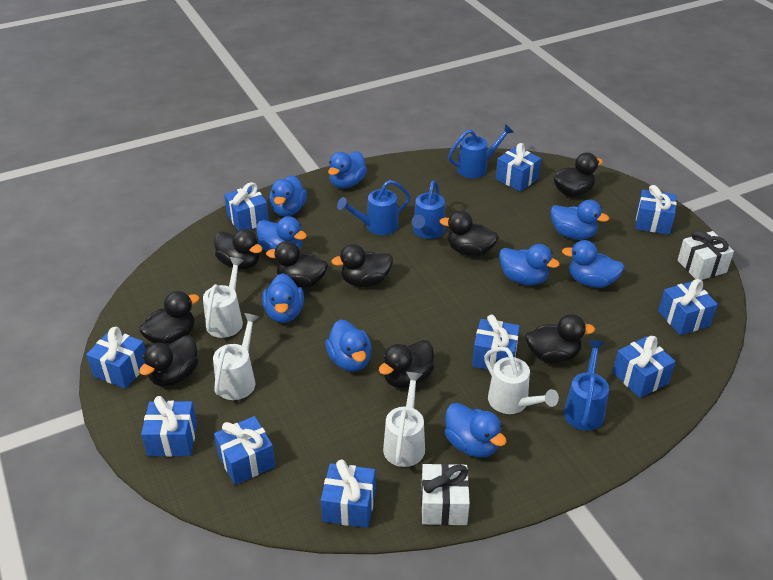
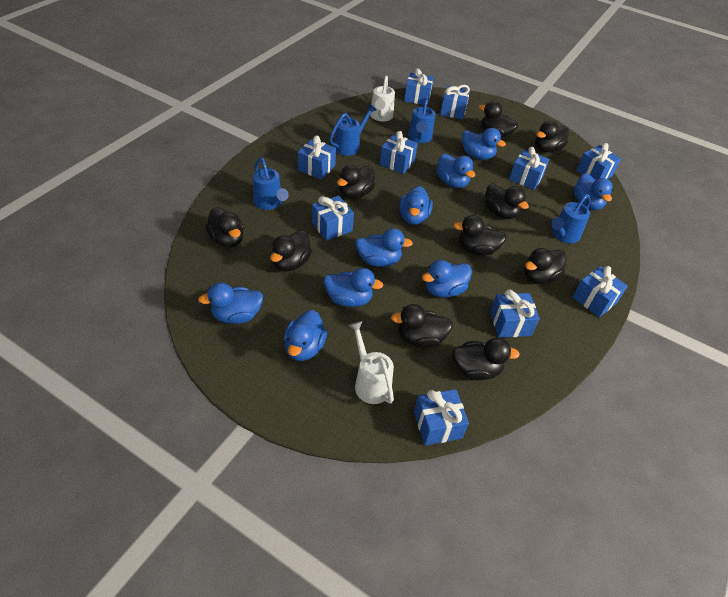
black duck: [139,291,199,344] [139,335,198,386] [214,229,263,270] [266,241,328,288] [331,244,393,287] [379,340,434,388] [440,210,499,257] [525,314,595,363] [554,152,603,197] = 9 -> [205,207,244,248] [270,230,312,271] [337,165,375,199] [391,304,453,348] [452,337,520,381] [453,215,507,255] [479,101,518,138] [485,183,529,219] [524,248,566,284] [535,121,569,153] = 10
white gift: [421,463,470,525] [677,230,734,280] = 2 -> none = 0
white watering can: [203,257,244,338] [213,313,259,400] [383,372,425,467] [484,347,559,414] = 4 -> [348,321,394,404] [370,76,395,121] = 2

